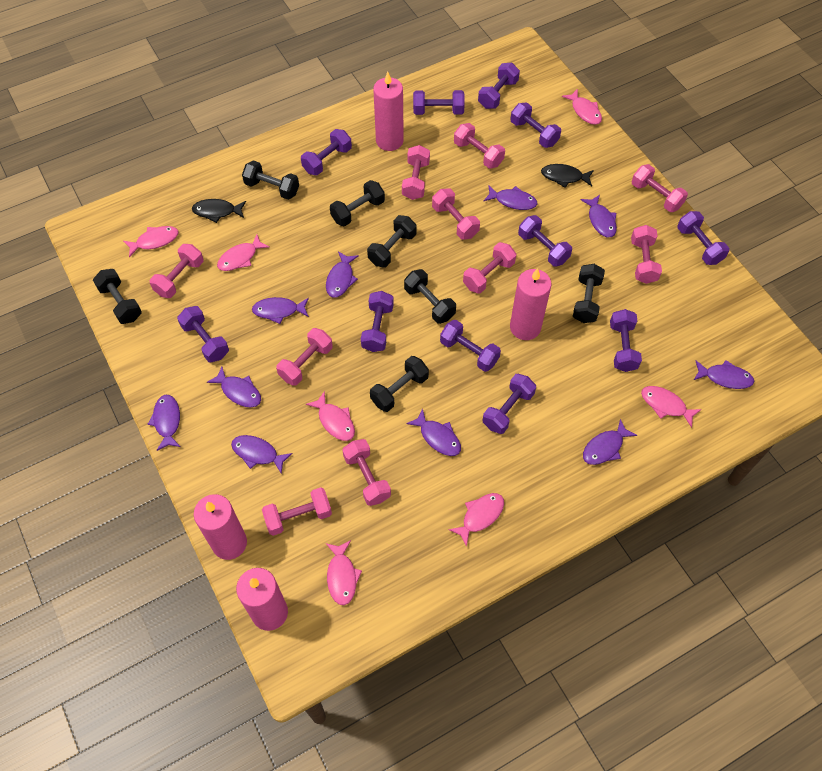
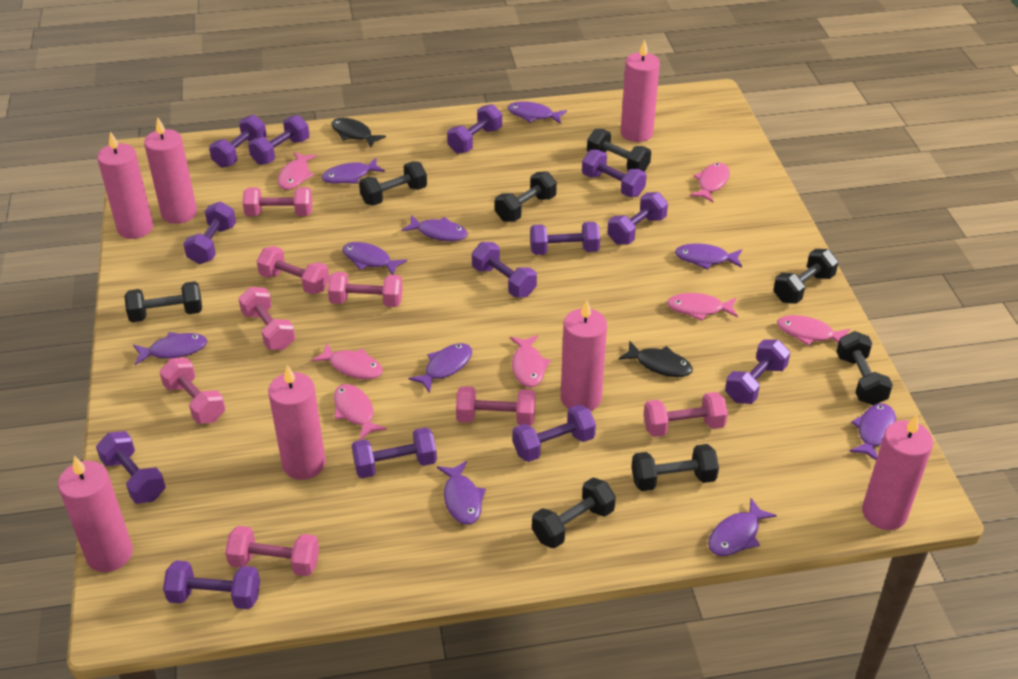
black dumbbell: [93,269,142,324] [242,160,299,200] [330,180,385,227] [367,215,416,268] [370,356,429,412] [404,269,456,324] [573,264,605,323] = 7 -> [124,281,202,322] [359,161,427,206] [495,171,557,222] [532,478,616,549] [587,129,651,172] [632,444,719,491] [773,249,838,304] [836,331,893,405] = 8
pink candle: [194,494,247,560] [236,568,288,631] [373,72,404,151] [510,268,551,340] = 4 -> [58,456,133,572] [97,131,153,239] [144,117,197,224] [268,365,326,480] [561,299,607,411] [621,40,660,142] [862,414,933,530] = 7
pink dumbbell: [150,244,203,298] [262,487,332,536] [276,328,333,386] [342,439,391,506] [402,145,430,200] [432,188,480,240] [454,123,505,169] [463,242,516,294] [631,225,662,284] [632,164,688,212] = 10 -> [160,358,225,424] [225,526,319,576] [238,287,295,350] [243,187,312,216] [257,246,329,294] [328,272,403,307] [456,386,536,426] [644,392,728,437] = 8
purple dumbbell: [177,306,229,362] [301,129,352,175] [361,291,394,352] [413,90,465,115] [440,320,501,372] [478,63,520,109] [483,374,536,434] [510,102,561,148] [518,215,572,267] [610,309,642,372] [677,211,729,265] = 11 -> [96,431,166,504] [163,560,260,609] [183,202,236,264] [209,115,267,168] [248,115,309,165] [352,427,437,478] [447,104,502,154] [472,242,537,298] [512,405,596,462] [530,222,600,255] [582,150,647,197] [607,192,668,245] [725,339,790,404] = 13

